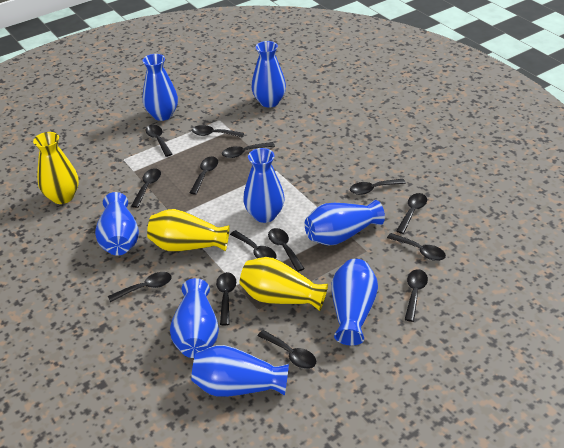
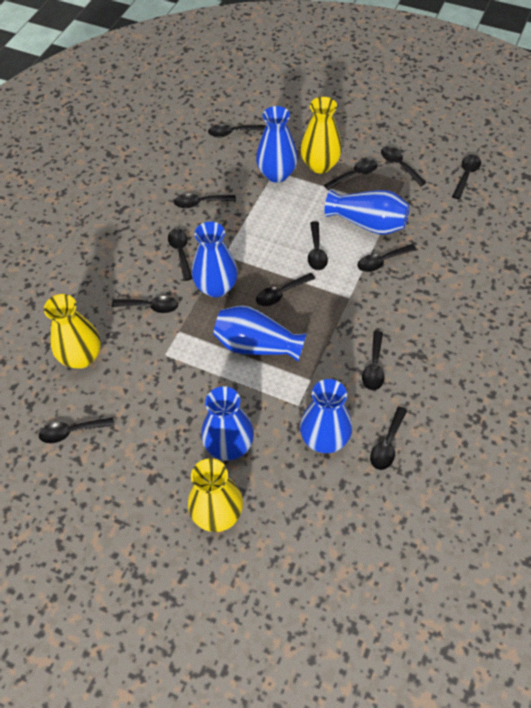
black spoon: [108,272,172,302] [131,168,161,208] [145,125,172,157] [190,157,218,195] [192,125,244,138] [216,272,236,325] [222,142,275,158] [230,230,277,259] [258,330,316,369] [268,228,305,272] [350,179,406,195] [387,233,446,261] [396,193,427,234] [404,269,428,322] = 14 -> [39,417,114,443] [112,296,178,313] [168,228,192,281] [174,194,236,208] [208,124,266,138] [256,273,316,306] [308,221,328,270] [324,159,378,190] [357,244,417,272] [362,331,384,391] [370,406,407,470] [381,146,427,186] [452,154,481,200] = 13
blue vase: [95,192,139,256] [142,54,178,121] [170,278,219,358] [191,345,289,397] [243,148,285,223] [251,41,286,108] [305,200,385,245] [332,259,378,346] = 8 -> [192,221,238,298] [201,386,254,461] [213,305,307,362] [256,106,298,183] [300,379,353,453] [325,190,410,235] = 6

